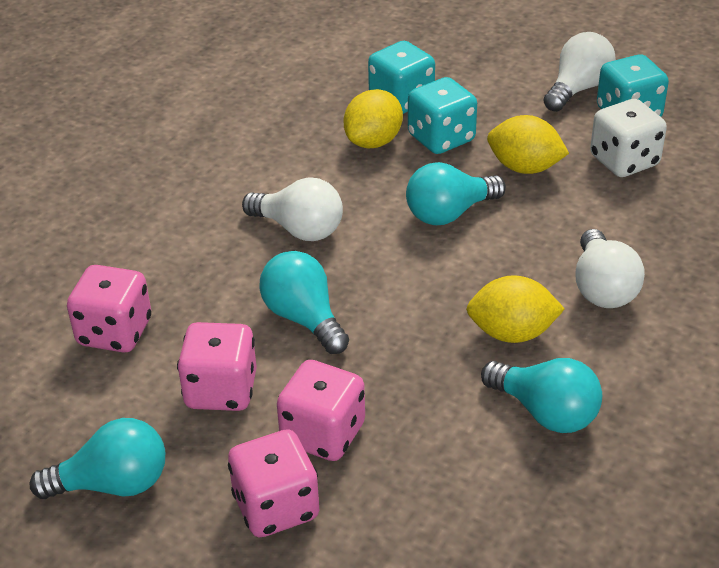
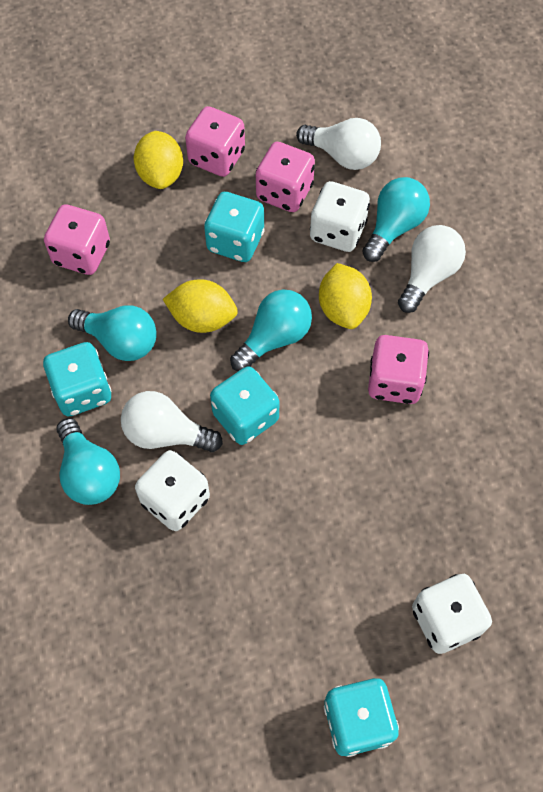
turquoise dice: [368,41,435,114] [408,77,477,154] [597,54,669,117] = 3 -> [43,342,111,416] [204,192,265,262] [210,366,279,445] [324,678,399,757] = 4
white dice: [590,99,667,177] = 1 -> [135,450,210,531] [310,181,370,252] [412,574,492,654] = 3

